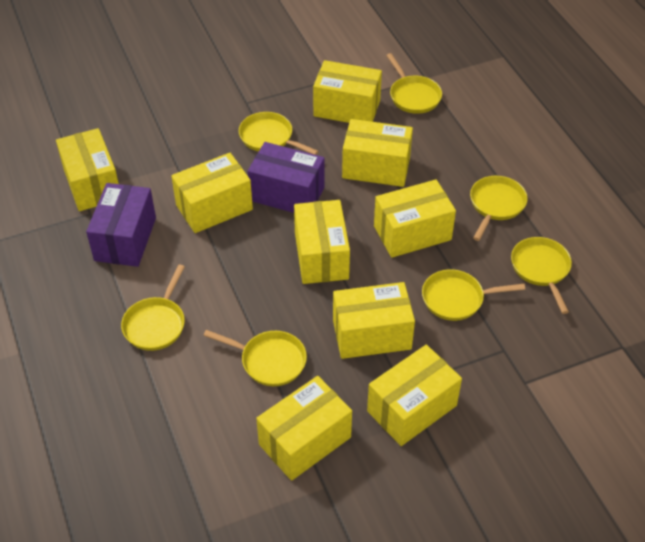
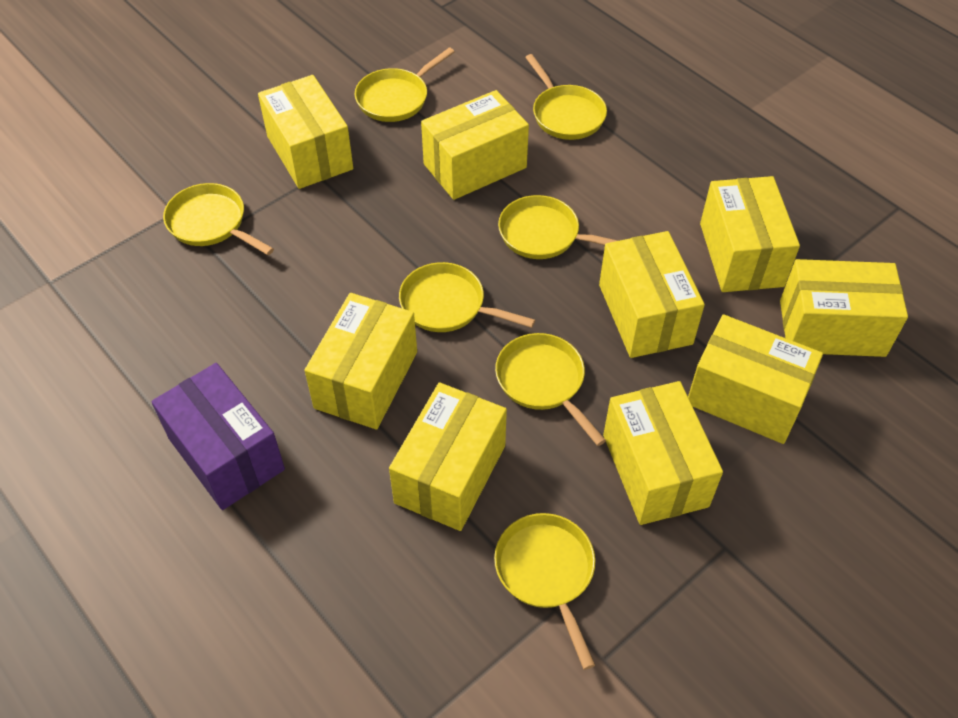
purple box: [86,183,156,267] [248,142,325,213] = 2 -> [151,363,285,510] = 1

